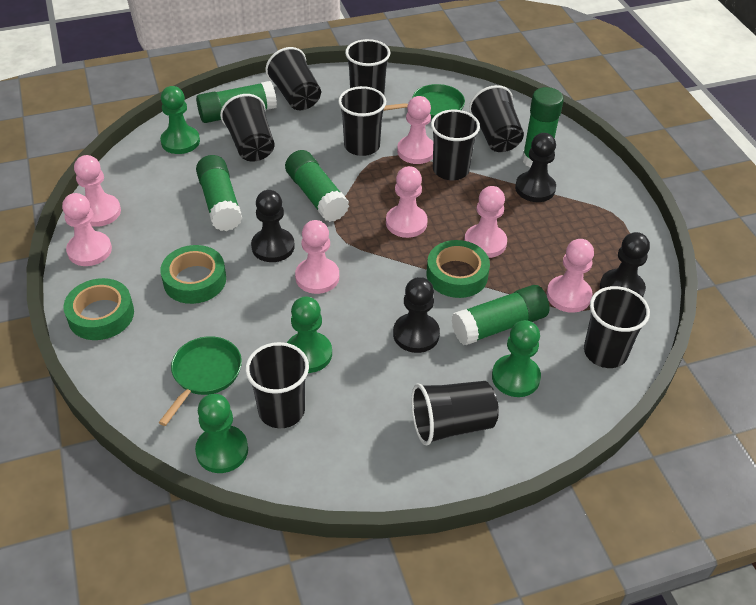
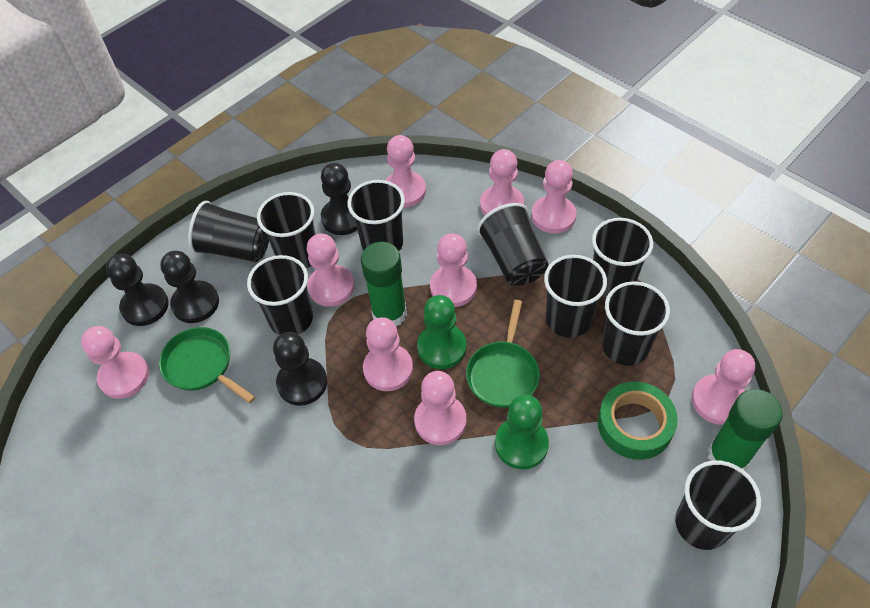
green glue stick: [196,81,277,123] [196,155,242,231] [285,150,349,222] [451,285,550,345] [522,87,564,168] = 5 -> [361,242,407,326] [708,389,783,470] = 2
green pawn: [160,86,200,154] [195,394,248,473] [287,296,332,373] [492,320,541,397] = 4 -> [417,295,467,369] [495,395,549,470] = 2
green tape: [63,278,134,340] [160,245,226,304] [427,240,490,298] = 3 -> [598,382,678,460] = 1
pink pawn: [62,193,112,266] [74,155,121,227] [295,220,339,294] [386,166,428,238] [397,96,433,164] [464,186,507,258] [546,239,594,313] = 7 -> [81,326,149,399] [307,233,355,307] [363,317,413,391] [385,135,426,207] [414,371,466,445] [430,233,477,307] [480,149,524,215] [531,160,577,234] [692,349,755,425] = 9

